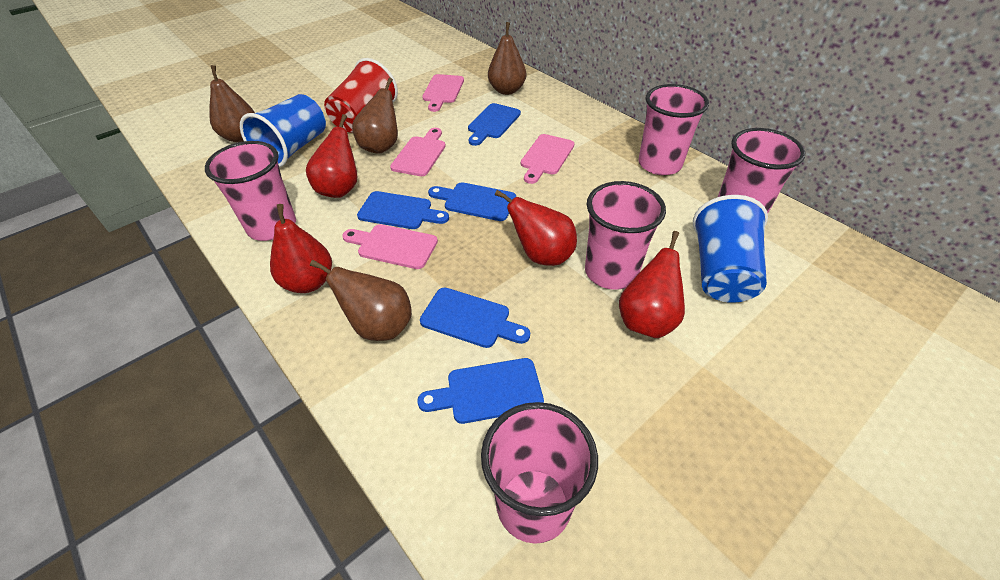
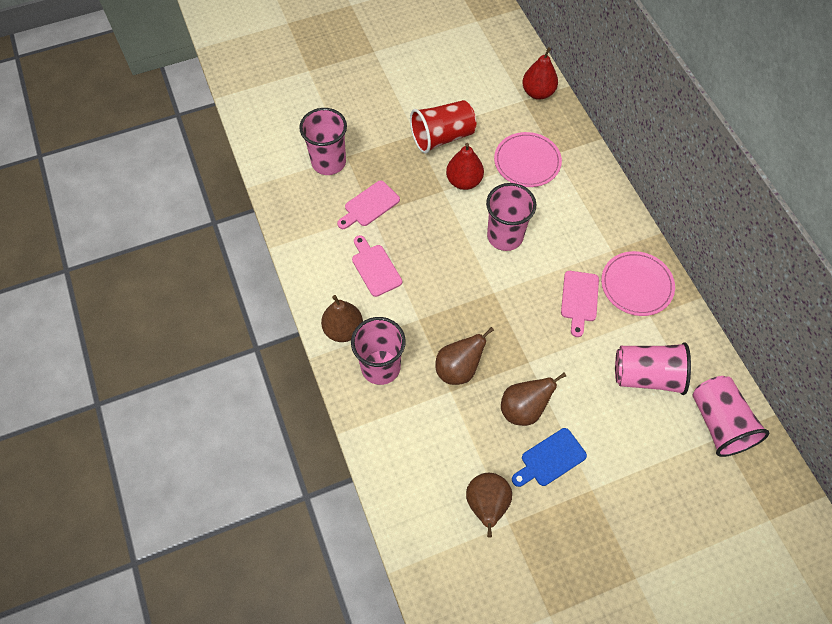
blue cup: [240,94,326,167] [693,195,768,303] = 2 -> none = 0
blue cutting board: [357,191,449,229] [417,358,544,424] [420,287,530,348] [428,182,516,221] [468,103,521,146] = 5 -> [512,428,587,487] = 1
pink cutting board: [342,224,438,269] [390,128,446,176] [422,74,464,112] [521,134,574,184] = 4 -> [337,181,400,229] [352,235,402,297] [561,271,599,337] = 3
pink plate: none = 0 -> [494,132,562,187] [601,251,675,316] = 2
red pear: [270,204,332,293] [306,114,357,198] [495,190,577,266] [619,231,685,338] = 4 -> [446,143,484,190] [522,47,558,100] = 2

